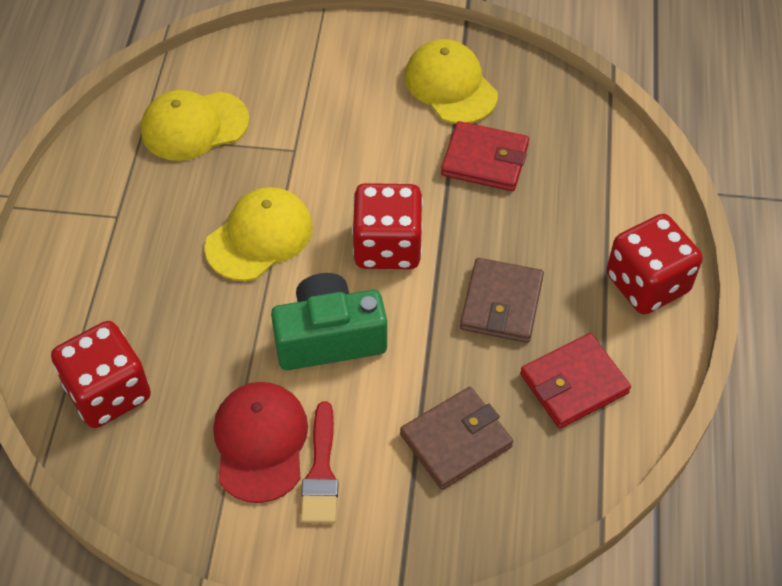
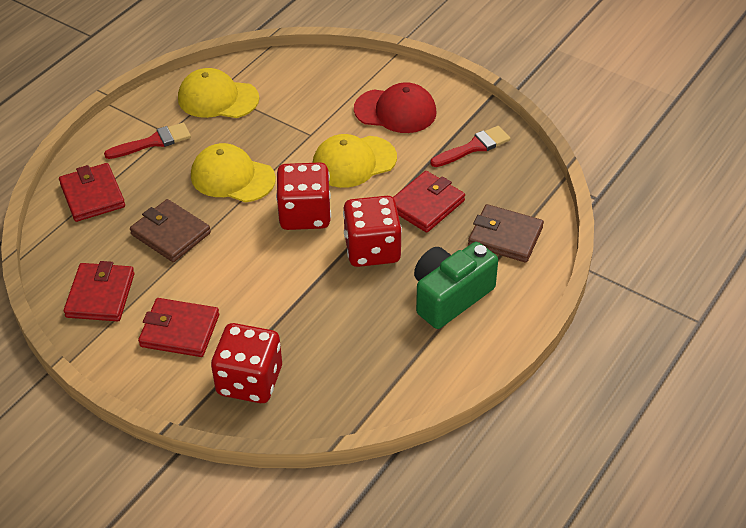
red brush: [301,401,339,524] = 1 -> [104,123,191,159] [431,126,510,167] = 2
red wallet: [441,121,529,191] [520,333,631,429] = 2 -> [59,163,125,222] [64,261,135,321] [138,298,219,357] [393,171,465,233] = 4

